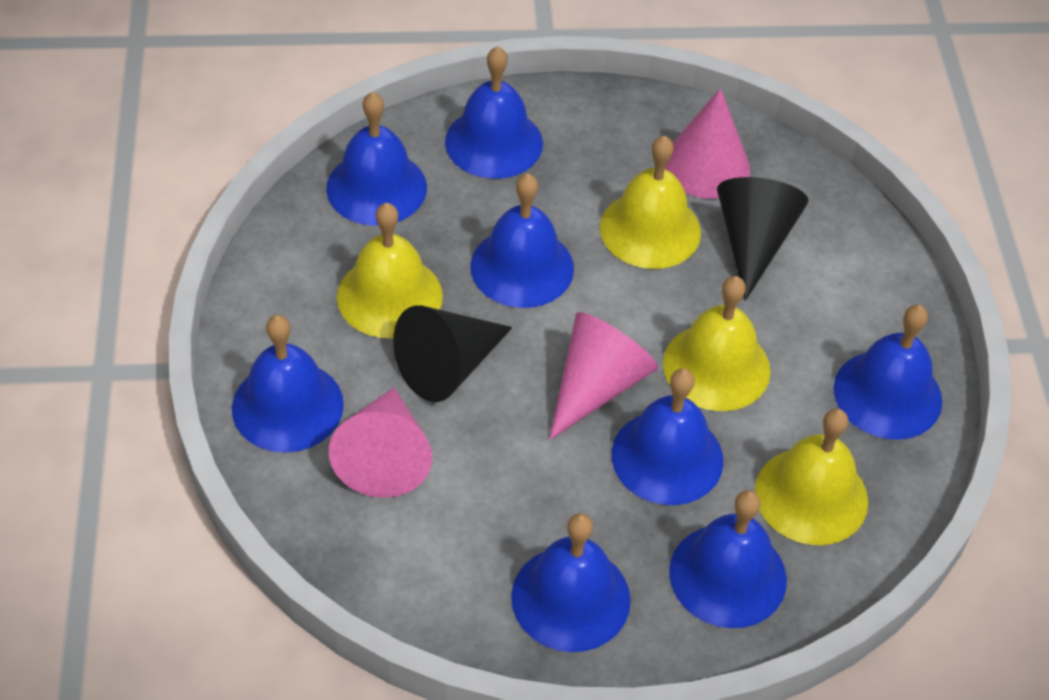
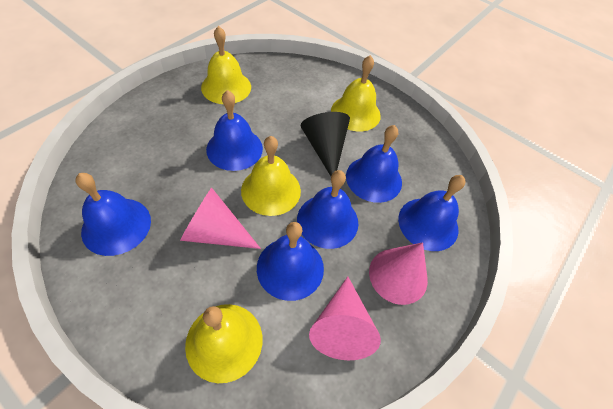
black cone: [393,305,512,402] [717,177,808,301] = 2 -> [300,112,350,176] = 1
blue bell: [232,315,344,453] [326,92,427,226] [445,46,543,179] [470,174,574,308] [511,513,631,652] [612,369,723,505] [669,490,787,628] [834,305,942,440] = 8 -> [75,173,151,256] [206,90,263,171] [257,222,324,301] [297,170,358,249] [346,125,402,203] [398,175,465,251] = 6

